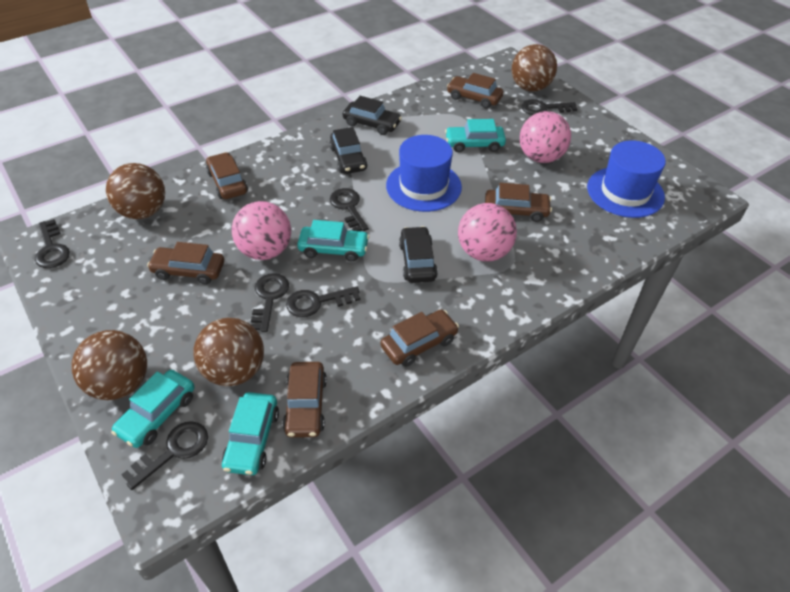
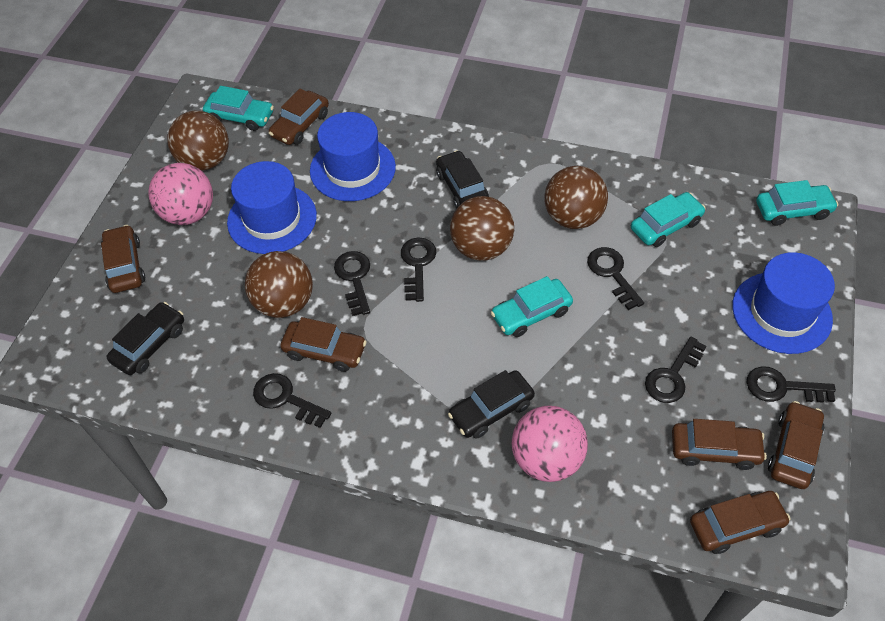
blue hat: [386,135,462,212] [587,141,666,218] = 2 -> [227,161,317,254] [310,112,396,201] [732,252,835,354] = 3
pink ball: [232,201,291,260] [458,203,517,261] [520,111,571,163] = 3 -> [149,163,213,225] [512,406,588,482] = 2

